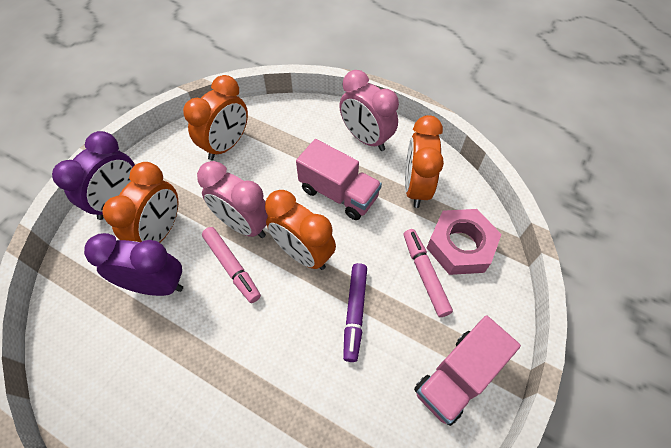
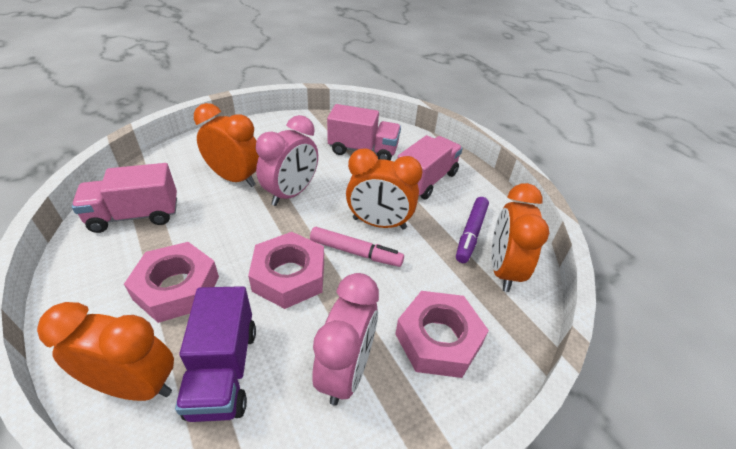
pink marker: [202,227,261,303] [404,229,453,317] = 2 -> [310,227,404,267] = 1
pink nut: [427,209,502,275] = 1 -> [124,242,219,323] [248,232,324,309] [395,291,489,378] = 3
pink truck: [296,139,382,220] [414,316,521,426] = 2 -> [72,163,177,233] [327,104,401,160] [397,135,463,199] = 3
purple clock: [52,131,135,220] [84,233,183,296] = 2 -> none = 0
purple truck: none = 0 -> [175,286,256,422] = 1

